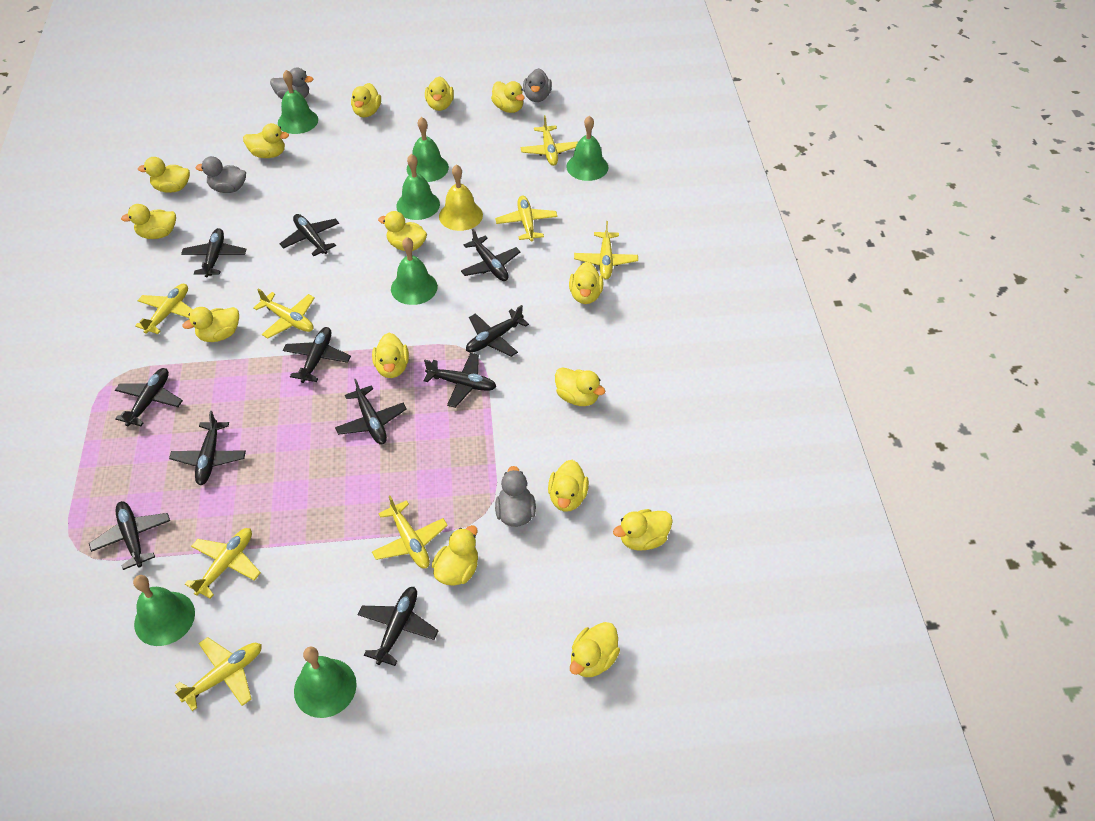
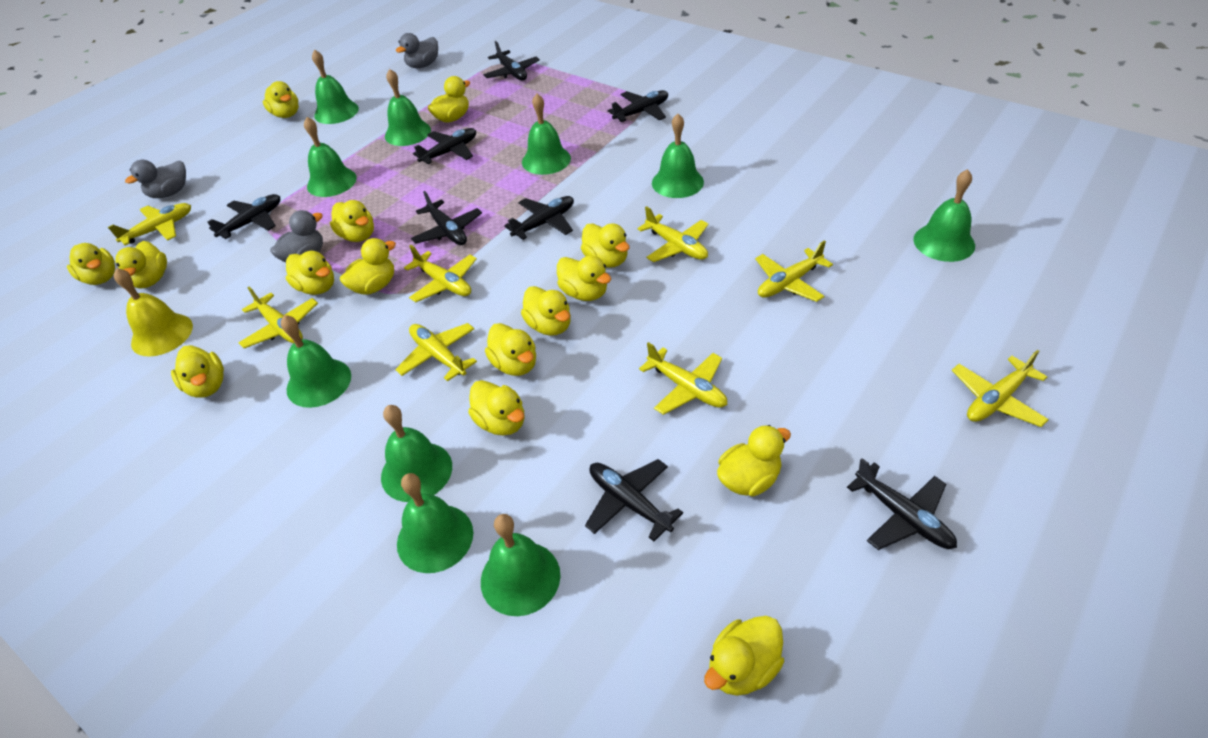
black plane: [89,501,170,570] [115,368,183,426] [169,411,246,485] [181,228,246,277] [279,214,339,256] [283,327,351,383] [335,379,407,444] [357,587,438,666] [424,353,497,408] [461,229,520,281] [466,305,529,357] = 11 -> [207,194,280,239] [411,191,482,245] [413,128,476,164] [483,41,540,81] [504,196,574,240] [585,459,683,541] [607,90,668,122] [847,458,957,550] = 8
green bell: [133,575,195,646] [278,70,318,134] [294,646,357,718] [391,237,438,305] [396,154,440,220] [407,117,449,182] [566,115,608,181] = 7 -> [281,315,351,408] [304,117,357,197] [312,50,359,124] [381,405,452,502] [385,69,431,146] [397,473,473,573] [481,514,561,616] [522,94,571,175] [652,114,704,198] [913,169,975,262] = 10
grey duck: [196,156,246,193] [270,67,314,99] [495,466,536,527] [523,68,552,102] = 4 -> [125,160,186,198] [270,210,323,263] [396,33,438,68] = 3

